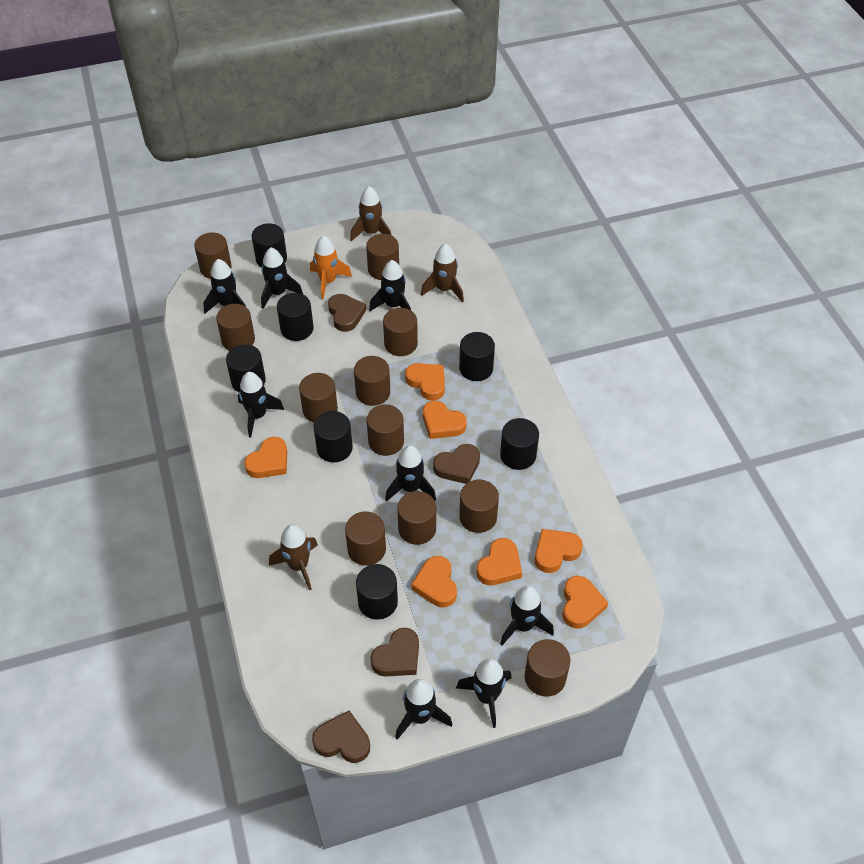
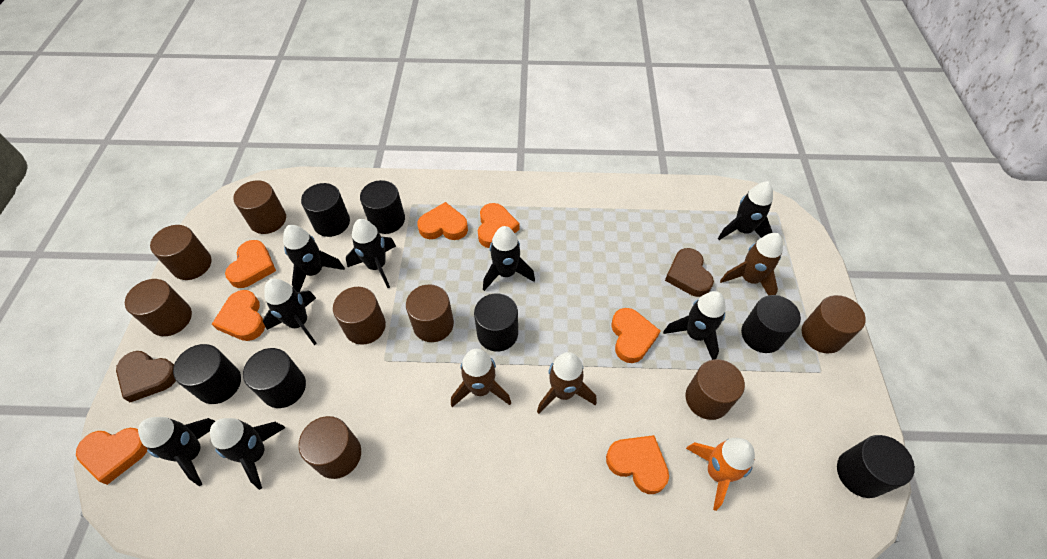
brown cylinder: [194,232,232,279] [216,304,255,351] [299,373,338,422] [345,511,386,566] [354,356,390,406] [366,234,399,280] [367,404,404,456] [383,308,418,356] [397,491,436,545] [459,480,499,533] [525,639,570,697] = 11 -> [125,279,192,336] [150,225,212,280] [233,180,286,234] [298,416,361,479] [333,287,386,345] [406,284,454,342] [686,359,745,420] [802,295,866,354] = 8
brown heart: [312,711,370,763] [328,294,366,332] [371,628,419,677] [433,444,480,484] = 4 -> [116,351,176,402] [665,248,714,297] = 2

